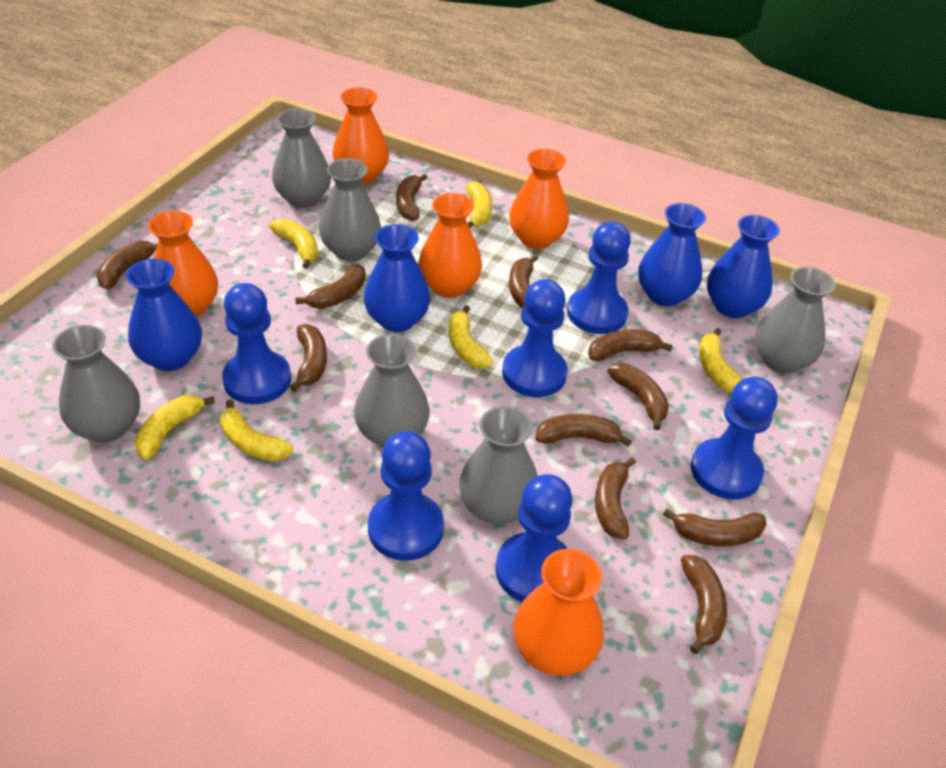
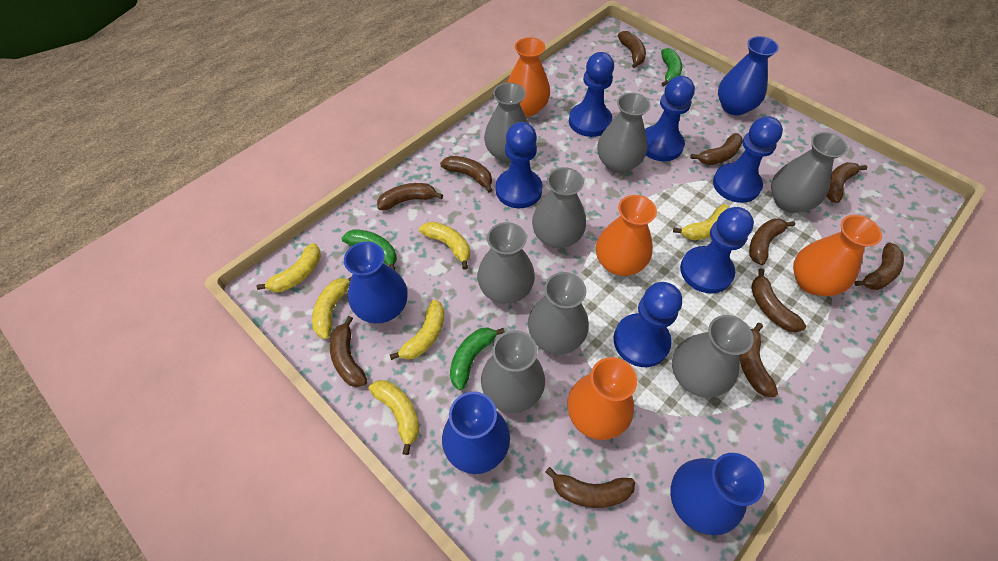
green banana: none = 0 -> [341,229,397,271] [450,327,505,390] [661,48,682,87] = 3
grey vase: [52,325,140,442] [272,109,331,208] [319,158,381,261] [354,334,430,447] [459,406,538,525] [755,267,836,374] = 6 -> [477,222,535,304] [481,330,545,413] [484,83,529,163] [528,272,589,354] [532,167,586,248] [597,93,651,173] [672,315,754,398] [771,132,848,213] = 8
orange vase: [148,211,218,317] [333,87,389,184] [418,193,482,298] [509,149,569,249] [514,549,604,676] = 5 -> [507,37,550,117] [567,357,637,440] [596,195,657,276] [793,215,882,296] = 4

